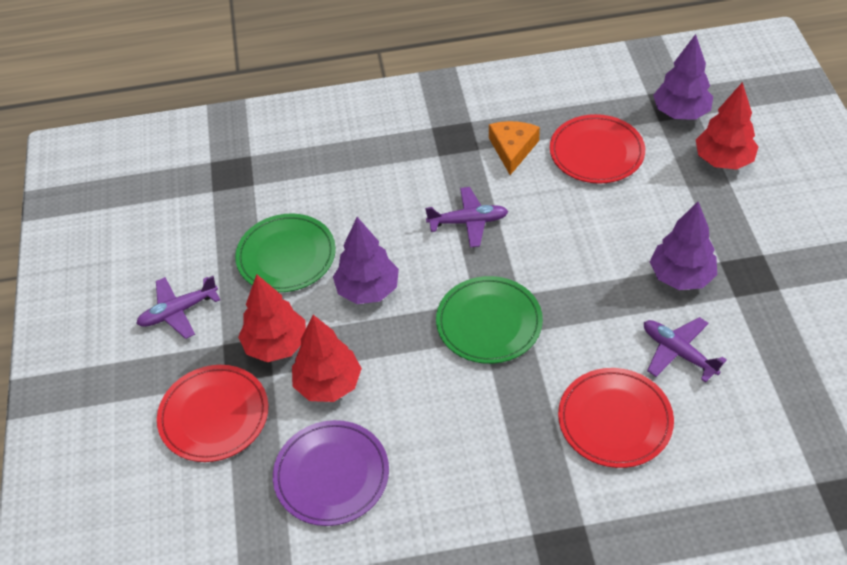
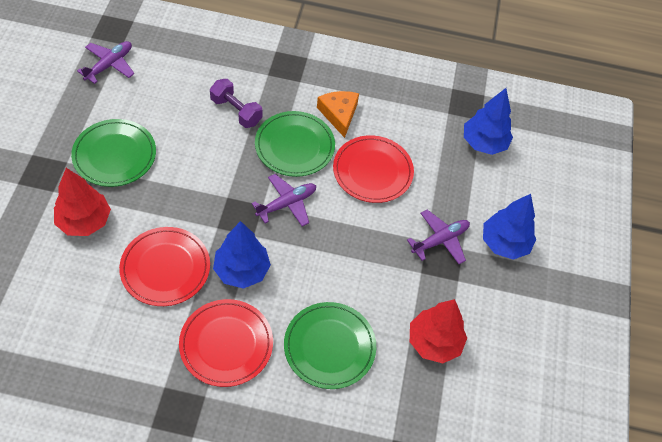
blue tree: none = 0 -> [213,221,271,289] [464,88,513,155] [483,194,536,260] = 3
green plate: [235,214,336,292] [436,276,543,364] = 2 -> [71,119,156,187] [255,111,335,177] [284,302,376,389] = 3
purple dumbbell: none = 0 -> [210,79,262,128] = 1
purple plate: [273,420,389,526] = 1 -> none = 0
purple tree: [333,217,399,304] [650,202,717,290] [653,34,713,120] = 3 -> none = 0
red tree: [238,274,306,362] [292,315,362,402] [696,82,759,170] = 3 -> [54,168,111,236] [410,299,467,363] = 2

